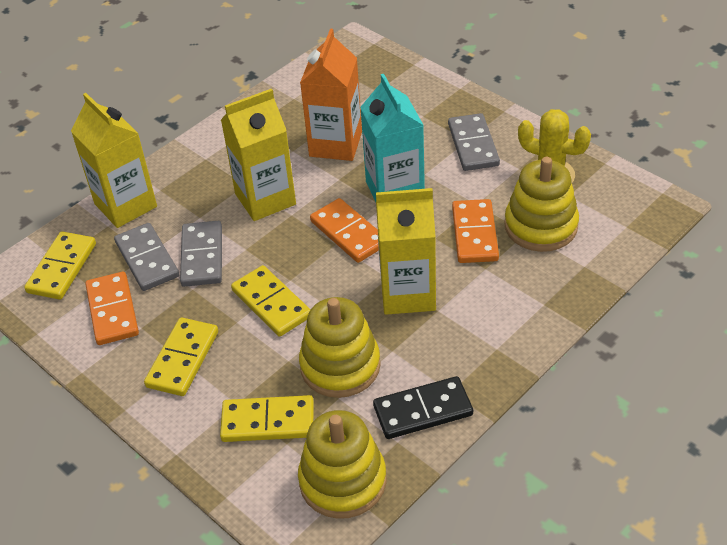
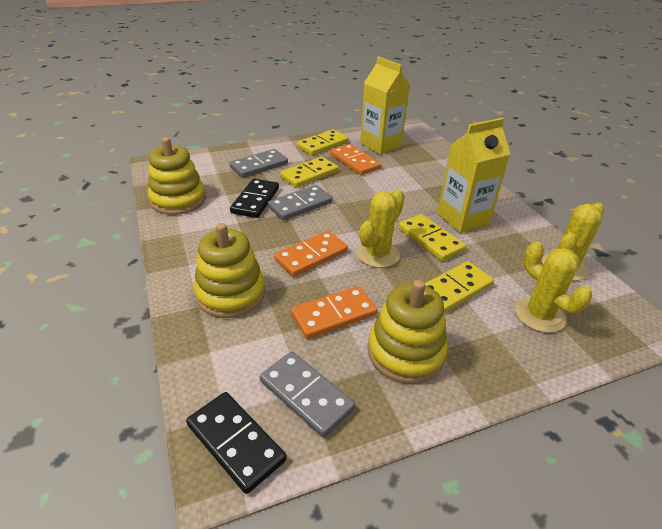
black domino: [373,376,473,439] = 1 -> [186,392,287,494] [230,179,279,218] = 2
orange carton: [300,29,362,161] = 1 -> none = 0
turquoise carton: [360,74,425,202] = 1 -> none = 0
yellow cactus: [518,109,591,183] = 1 -> [356,189,405,268] [514,241,592,333] [542,202,604,281] = 3
yellow carton: [71,93,157,228] [221,88,296,221] [376,188,436,315] = 3 -> [360,56,410,155] [437,118,510,233] = 2

